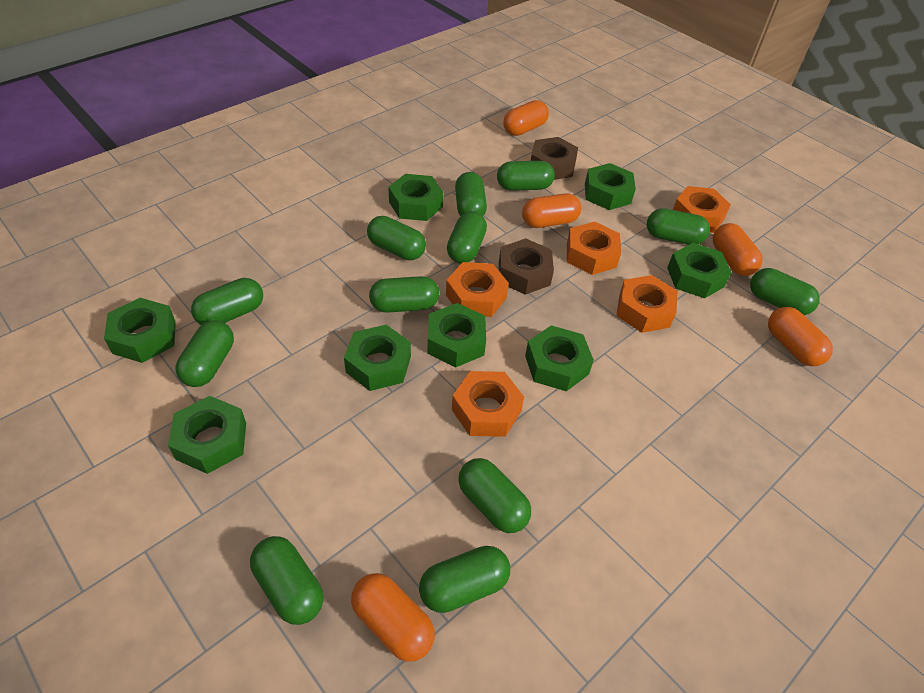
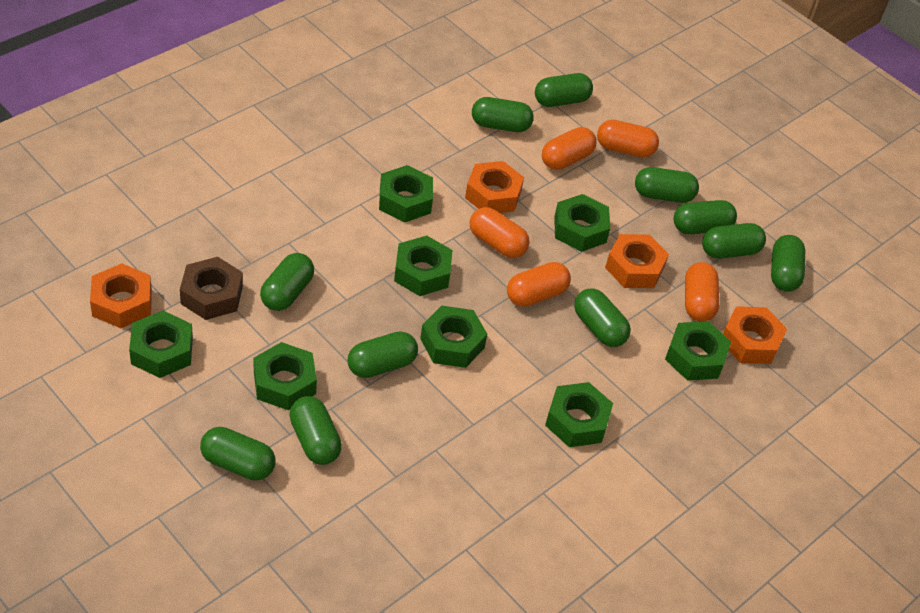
brown nut: [499,238,554,295] [531,137,578,180] = 2 -> [180,257,243,320] = 1
green capsule: [175,320,234,387] [191,278,263,325] [250,536,324,625] [367,216,426,260] [369,276,439,313] [419,546,510,613] [447,211,487,263] [455,172,487,216] [458,458,531,533] [497,161,555,191] [647,208,710,245] [750,268,820,315] = 12 -> [200,427,276,481] [260,253,314,311] [289,396,342,465] [347,331,418,378] [472,97,534,132] [535,73,593,107] [574,288,631,347] [635,167,699,203] [674,200,737,234] [702,223,766,259] [771,235,805,292] = 11
orange nut: [446,262,509,317] [452,371,524,437] [567,222,621,275] [616,275,678,333] [673,186,731,233] = 5 -> [90,263,152,328] [465,161,524,213] [605,234,669,288] [723,306,787,364] = 4

